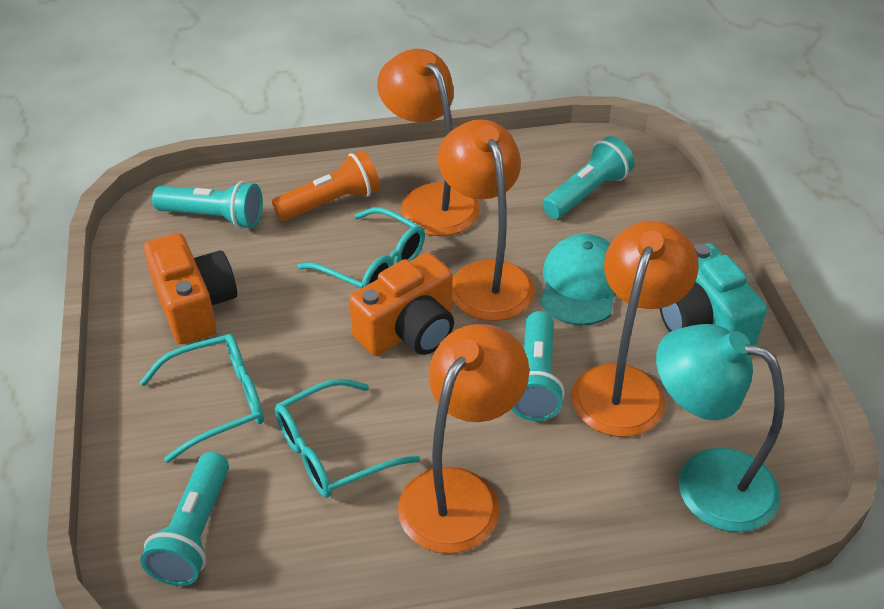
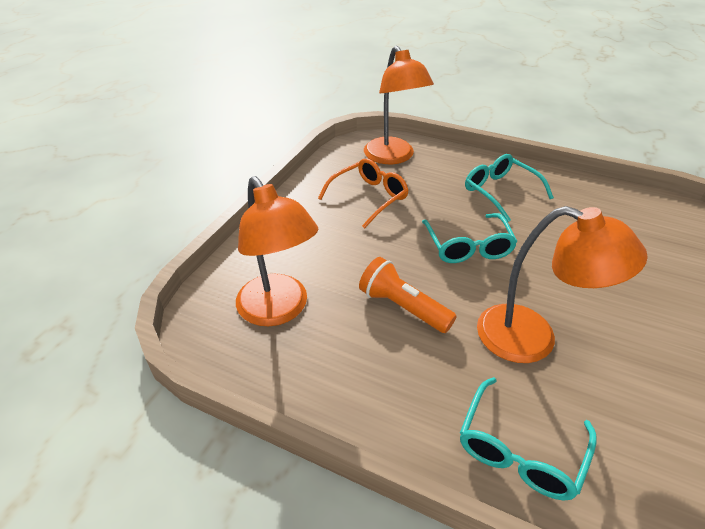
orange camera: [144,233,237,344] [349,252,454,356] = 2 -> none = 0
orange glasses: none = 0 -> [318,158,409,228] = 1
orange lamp: [377,49,480,236] [398,324,529,554] [438,119,535,321] [571,221,699,437] = 4 -> [236,176,318,326] [364,46,434,164] [477,206,648,363] = 3
turquoise camera: [659,243,767,345] = 1 -> none = 0
turquoise cap: [540,234,616,326] = 1 -> none = 0
turquoise flashlight: [140,452,229,586] [152,181,263,229] [512,311,565,421] [543,136,634,219] = 4 -> none = 0
turquoise lamp: [656,324,785,532] = 1 -> none = 0

